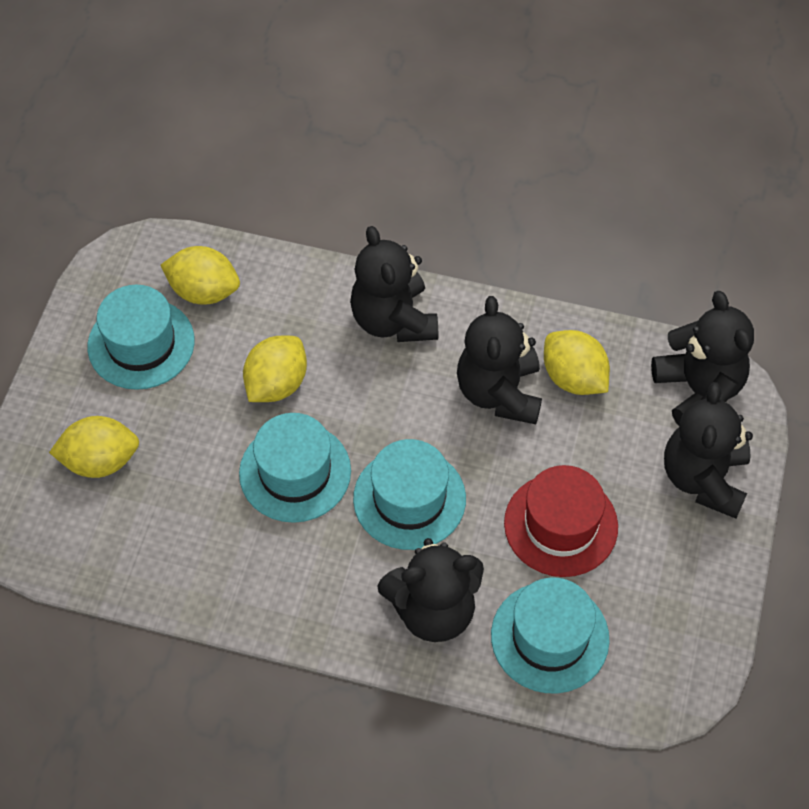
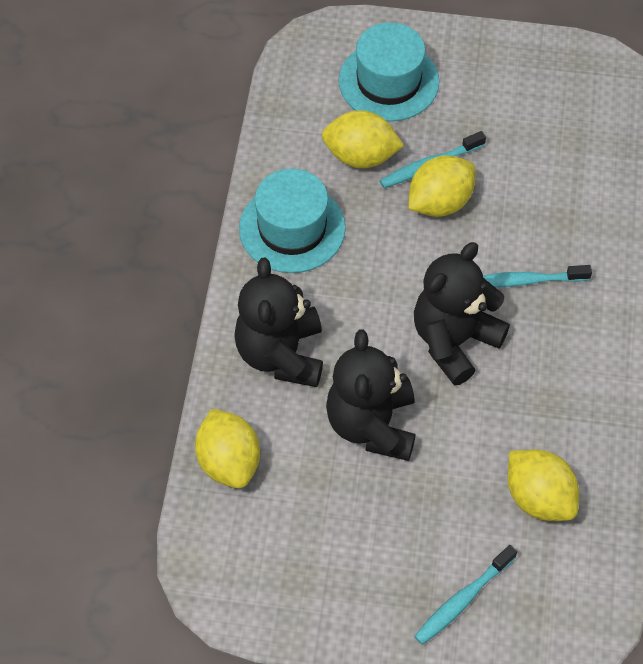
black teddy bear: [350,226,438,342] [378,538,484,642] [457,296,542,424] [651,291,754,425] [664,382,753,519] = 5 -> [234,258,323,387] [326,330,416,461] [414,242,510,386] = 3
red hat: [504,465,618,577] = 1 -> none = 0
turquoise hat: [88,285,195,390] [239,413,351,523] [353,439,466,550] [491,578,610,693] = 4 -> [239,169,346,273] [339,22,439,121] = 2
turquoise toothbrush: none = 0 -> [379,131,486,188] [414,545,517,645] [483,265,592,288] = 3

